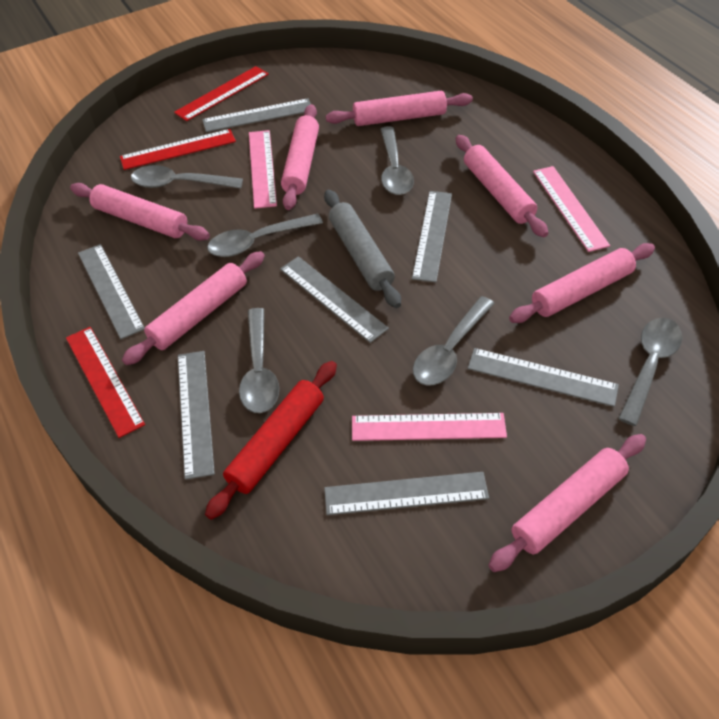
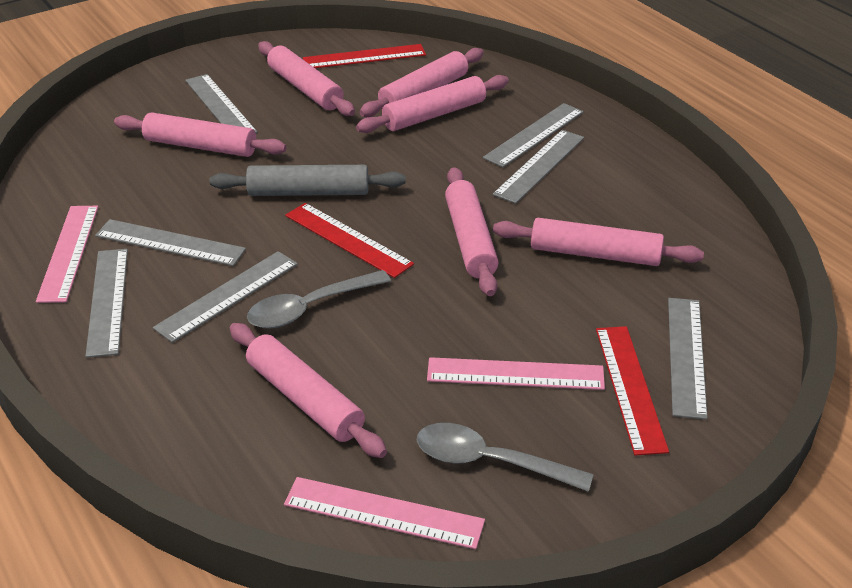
grey spoon: [131,165,243,189] [207,213,323,257] [239,308,279,413] [380,126,414,195] [413,296,495,386] [618,318,682,426] = 6 -> [247,270,391,329] [417,423,594,492] = 2
red rolling pin: [205,361,337,520] = 1 -> none = 0

